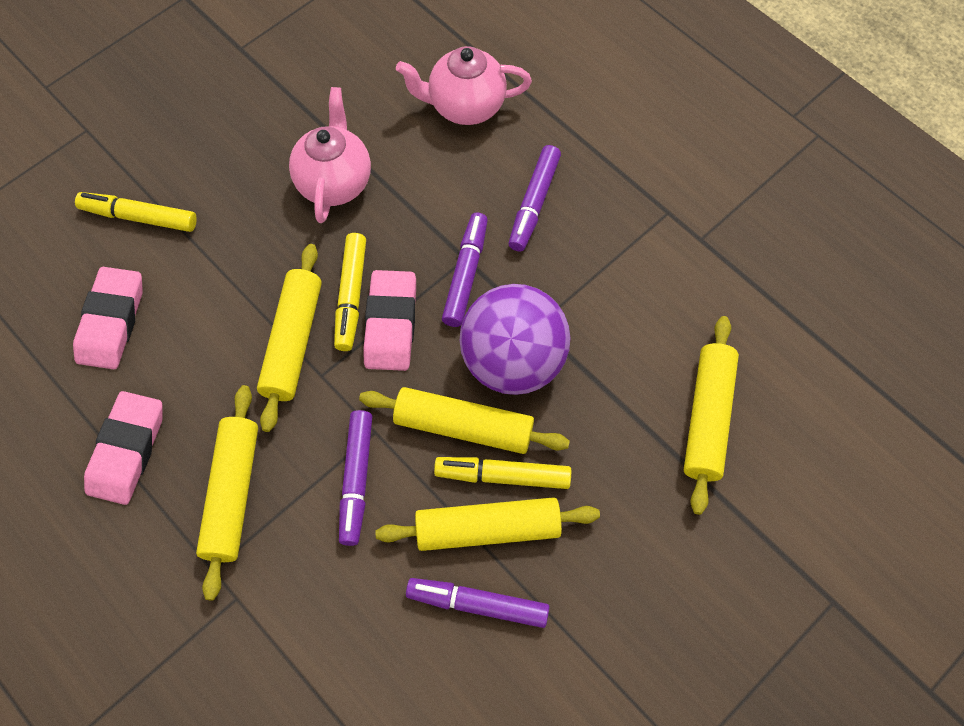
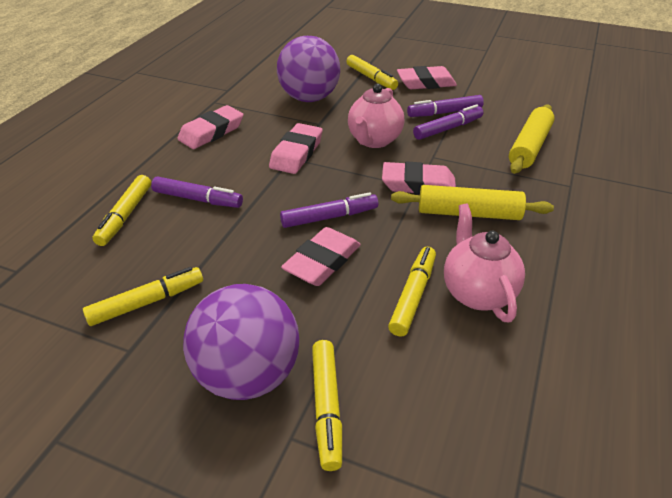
pink eraser: [73,267,143,369] [84,391,163,505] [363,270,416,371] = 3 -> [177,105,244,149] [269,123,323,174] [281,227,361,286] [382,161,456,195] [397,66,457,89] = 5
purple ball: [460,284,570,395] = 1 -> [183,284,299,400] [277,36,340,102] = 2
yellow marker: [75,192,197,232] [334,233,366,351] [434,457,571,489] = 3 -> [83,267,203,326] [92,175,151,246] [312,340,342,471] [346,55,398,90] [388,247,436,337] = 5
yellow rolling pin: [196,385,258,601] [257,244,322,432] [359,387,570,454] [375,497,600,551] [684,316,739,515] = 5 -> [391,185,554,220] [509,104,555,174] = 2

